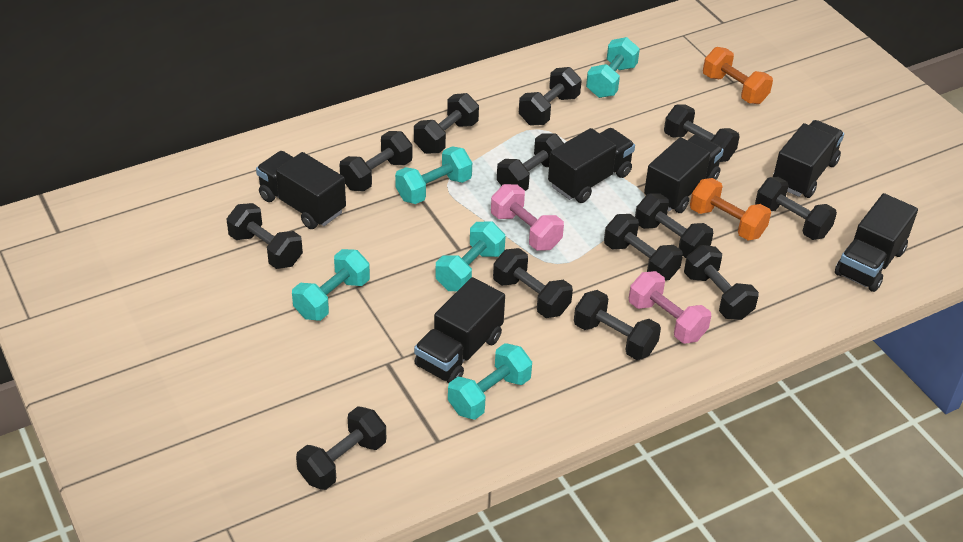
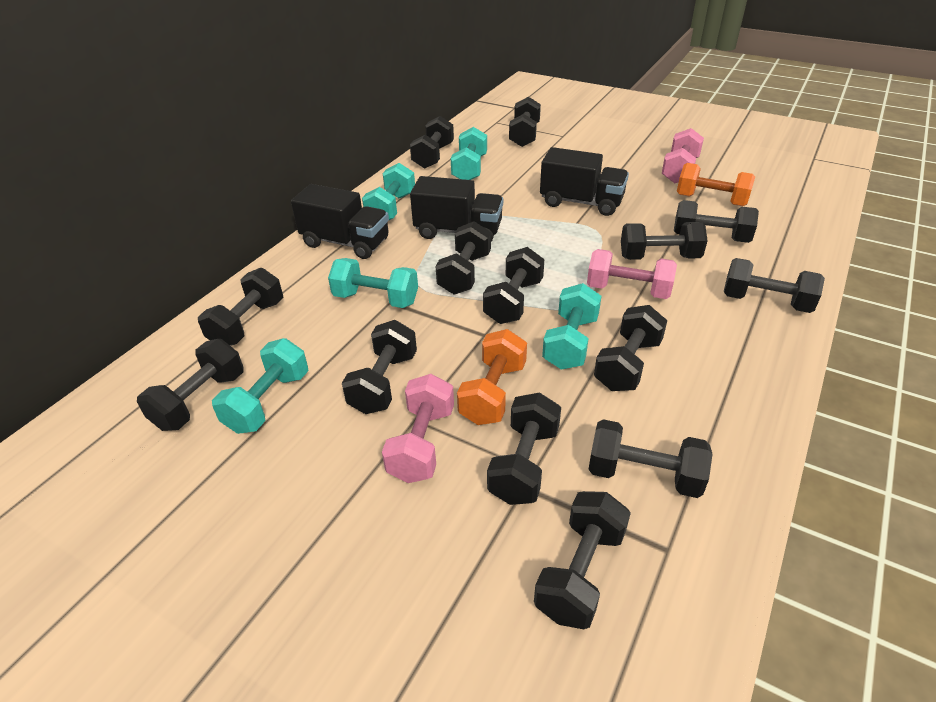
black dumbbell: [226,203,303,269] [296,406,386,490] [340,131,413,192] [414,93,479,154] [493,248,573,318] [497,133,564,191] [519,67,582,126] [574,290,661,360] [604,214,683,281] [635,193,713,258] [664,104,740,162] [684,245,759,320] [755,177,837,240] = 13 -> [137,339,244,431] [198,268,283,346] [342,320,417,414] [410,116,454,169] [436,221,491,295] [483,247,544,324] [487,392,561,505] [509,97,541,147] [534,491,631,629] [589,419,713,498] [594,305,667,391] [621,222,708,260] [674,200,759,243] [724,258,825,313] = 14
black truck: [256,151,346,229] [414,277,505,384] [548,128,635,203] [644,135,724,213] [773,120,844,198] [835,193,918,292] = 6 -> [291,184,389,259] [410,176,503,241] [540,147,629,216] = 3
pink dumbbell: [491,184,564,251] [629,271,711,344] = 2 -> [382,374,454,483] [587,249,677,299] [662,128,704,183] = 3

